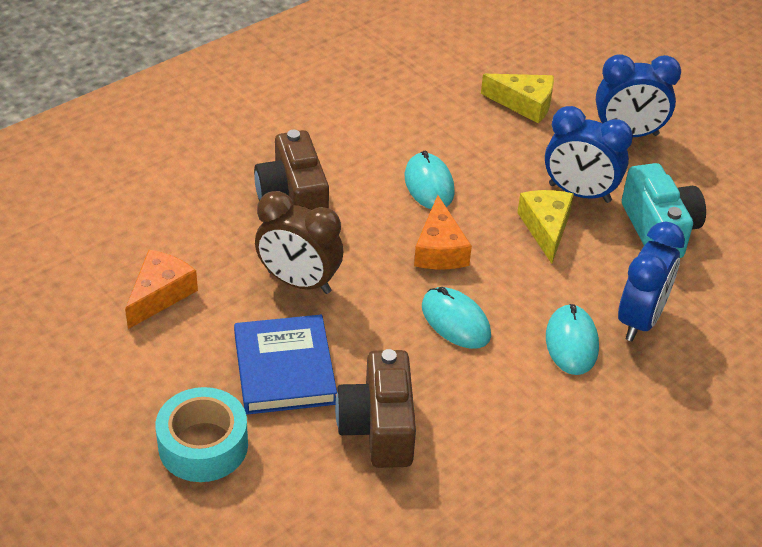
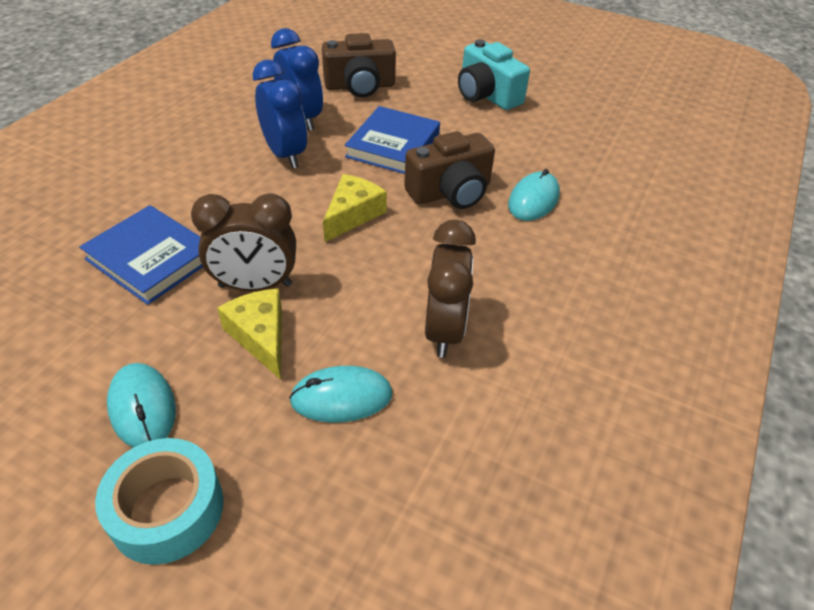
blue book: [234,314,337,415] = 1 -> [79,205,203,305] [345,106,440,174] = 2
blue clock: [545,106,633,203] [596,54,681,137] [618,222,685,341] = 3 -> [253,60,307,169] [271,28,323,131] = 2
brown clock: [255,191,343,294] = 1 -> [191,193,296,291] [425,220,476,358] = 2
orange cheese: [125,250,198,329] [414,195,472,269] = 2 -> none = 0

